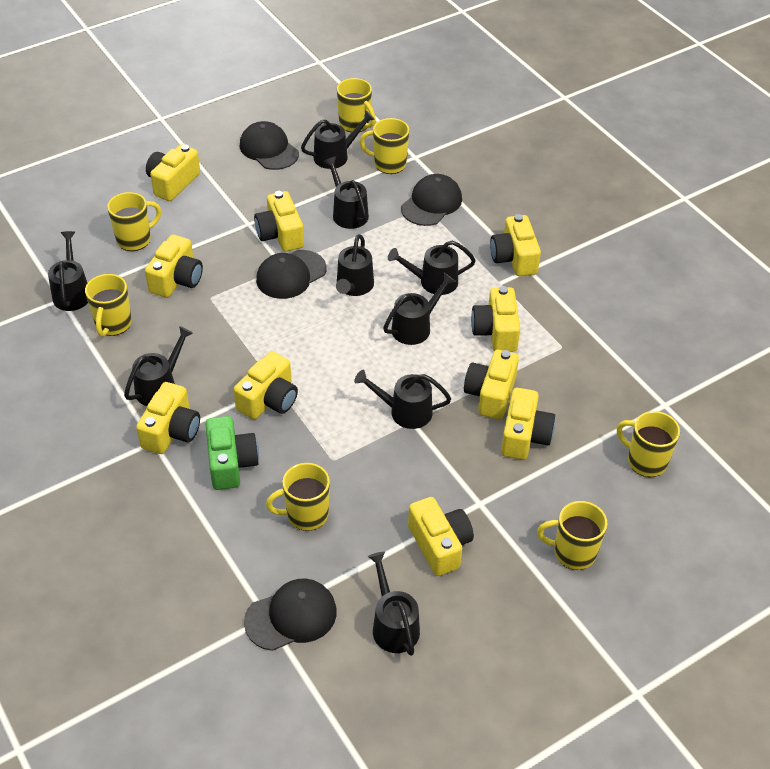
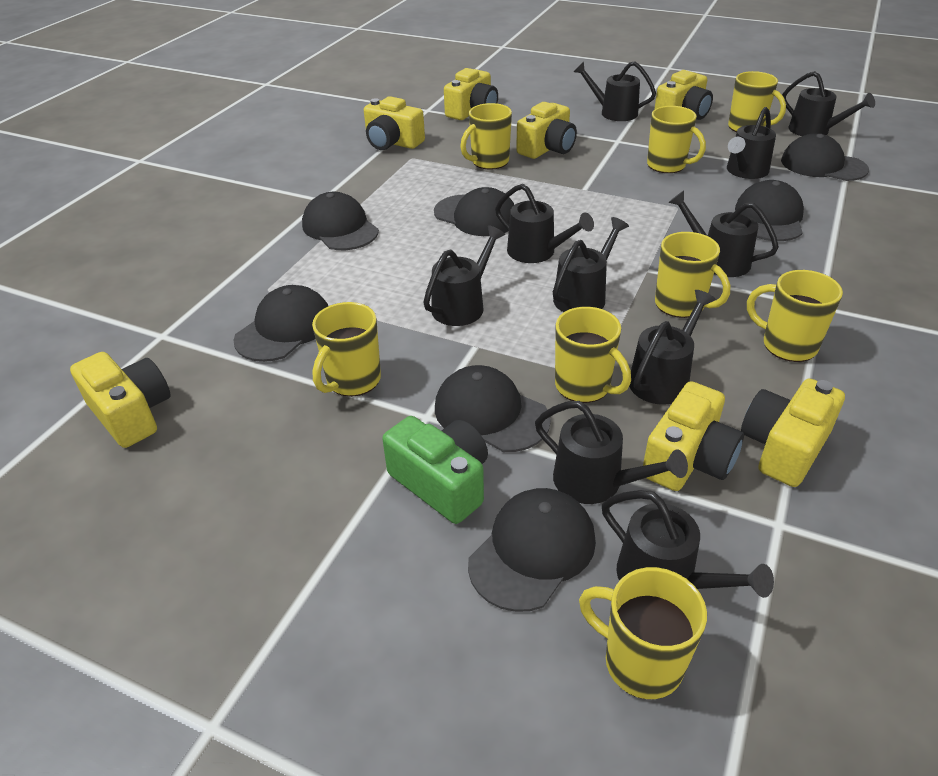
black cap: [239,121,299,170] [244,579,337,651] [256,250,326,299] [401,174,462,226] = 4 -> [233,285,328,362] [302,192,379,250] [434,187,514,236] [435,365,551,452] [468,488,596,612] [735,180,804,241] [781,134,869,181] = 7
black watering can: [48,231,88,311] [124,326,193,406] [301,110,375,169] [324,156,369,229] [336,234,374,296] [354,370,451,429] [368,552,420,656] [383,273,456,345] [388,241,476,295] = 9 -> [423,225,505,326] [495,184,594,263] [535,401,688,504] [553,217,629,312] [574,61,656,121] [602,490,774,598] [629,290,716,405] [668,190,779,277] [727,107,776,179] [782,71,875,136] = 10
yellow camera: [136,382,200,454] [145,235,203,298] [146,144,200,201] [234,351,298,420] [254,191,304,252] [408,497,474,576] [464,350,519,419] [471,286,520,352] [490,214,541,276] [501,388,555,460] = 10 -> [70,352,171,448] [364,96,425,150] [444,68,498,120] [516,102,577,159] [643,381,744,491] [654,70,713,120] [741,379,845,487] = 7
yellow mug: [85,274,132,337] [107,192,161,251] [266,463,330,531] [337,78,376,132] [360,118,409,174] [537,501,607,570] [617,411,680,477] = 7 -> [312,302,381,397] [460,103,512,170] [555,307,631,403] [579,567,707,700] [647,106,706,173] [655,232,730,318] [728,71,786,132] [747,270,843,362] = 8

